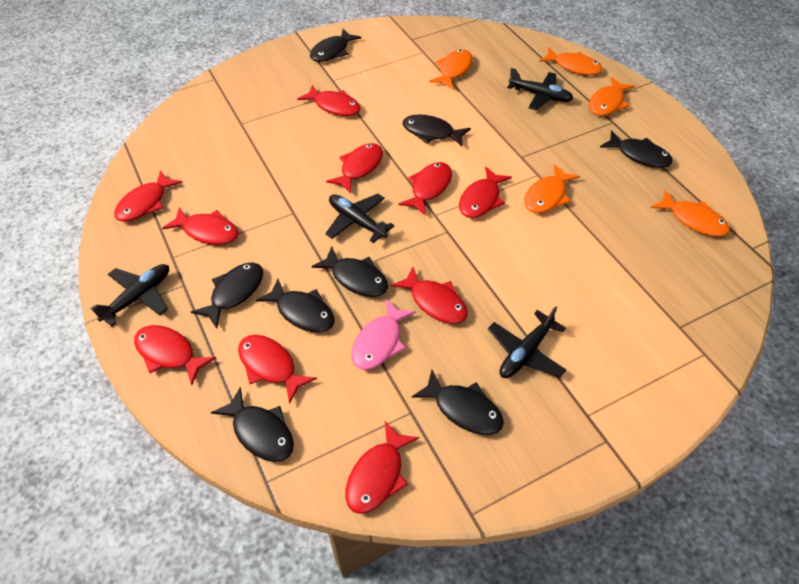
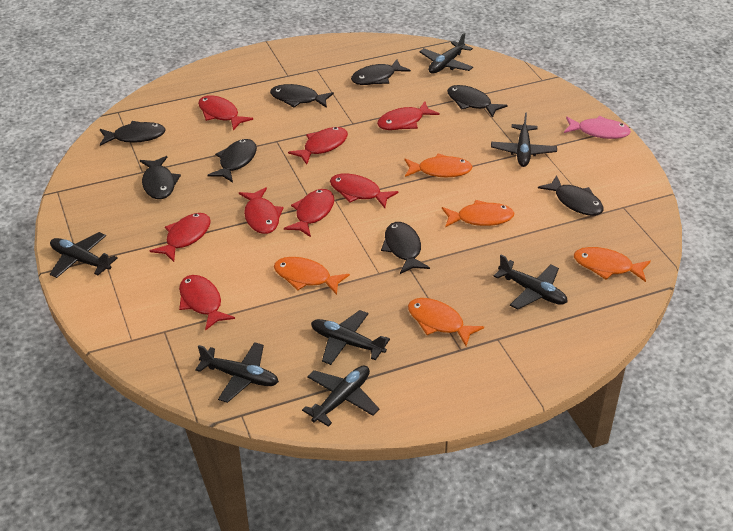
black plane: [91,264,169,327] [325,194,394,243] [488,306,566,378] [507,68,573,110] = 4 -> [50,232,118,278] [195,342,279,403] [302,366,379,427] [311,310,390,365] [419,33,473,74] [491,113,557,167] [493,255,568,310] = 7
red fish: [114,171,183,222] [134,325,216,385] [162,207,239,245] [238,335,317,404] [297,85,361,116] [326,143,383,193] [346,421,419,514] [391,267,468,324] [399,162,452,216] [459,167,512,218] = 10 -> [150,213,211,262] [179,275,235,331] [198,95,253,130] [239,187,284,234] [284,189,335,237] [288,127,348,165] [330,174,399,208] [377,101,440,130] = 8

